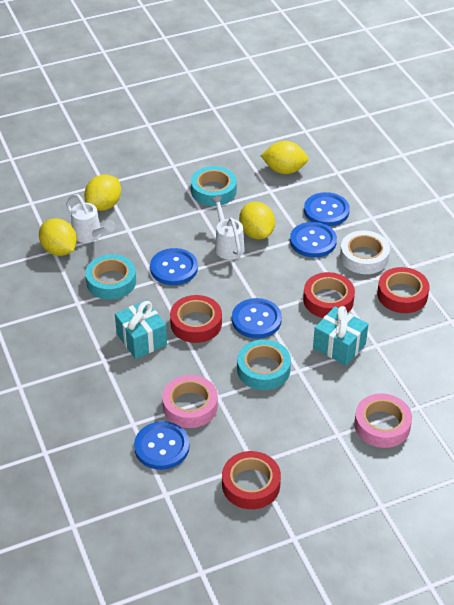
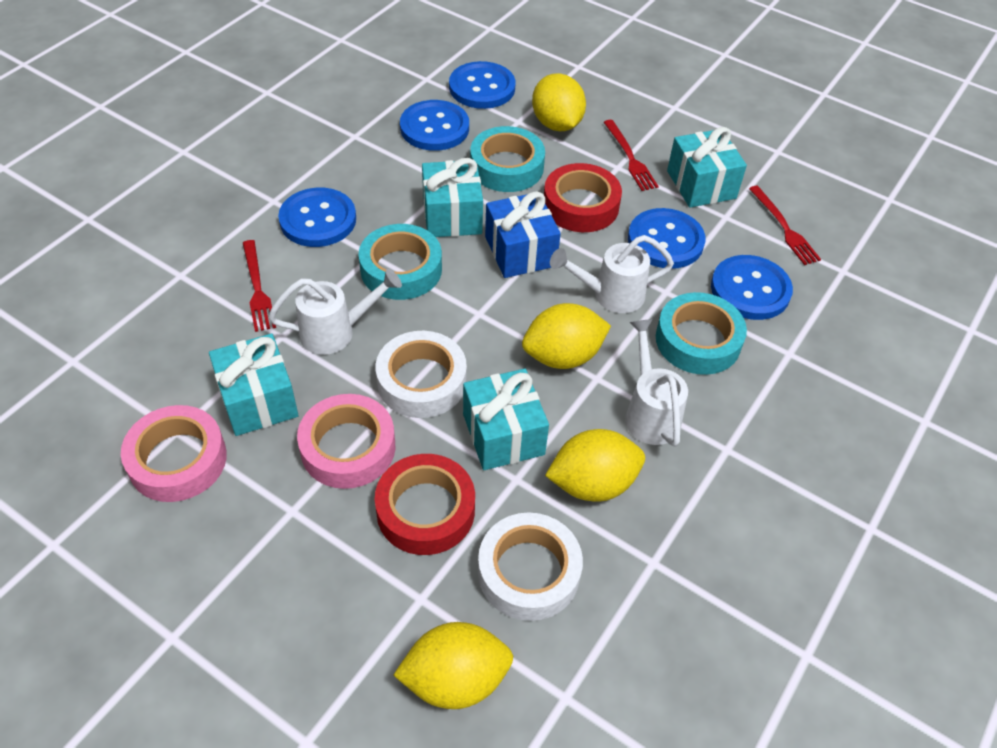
blue gift: none = 0 -> [485,191,561,278] = 1
red fork: none = 0 -> [243,240,276,332] [604,120,659,191] [749,186,821,265] = 3
red tape: [170,295,222,343] [222,451,281,509] [303,272,355,318] [377,267,430,313] = 4 -> [375,454,475,555] [544,163,622,232] = 2
turquoise gift: [115,300,167,359] [313,306,368,366] = 2 -> [209,333,299,436] [422,158,483,237] [463,369,549,470] [667,127,747,208] = 4
white tape: [340,231,390,274] = 1 -> [376,331,467,418] [478,512,583,621] = 2
white watering can: [66,194,116,243] [211,195,245,260] = 2 -> [268,269,402,355] [550,235,674,313] [625,319,688,447] = 3

